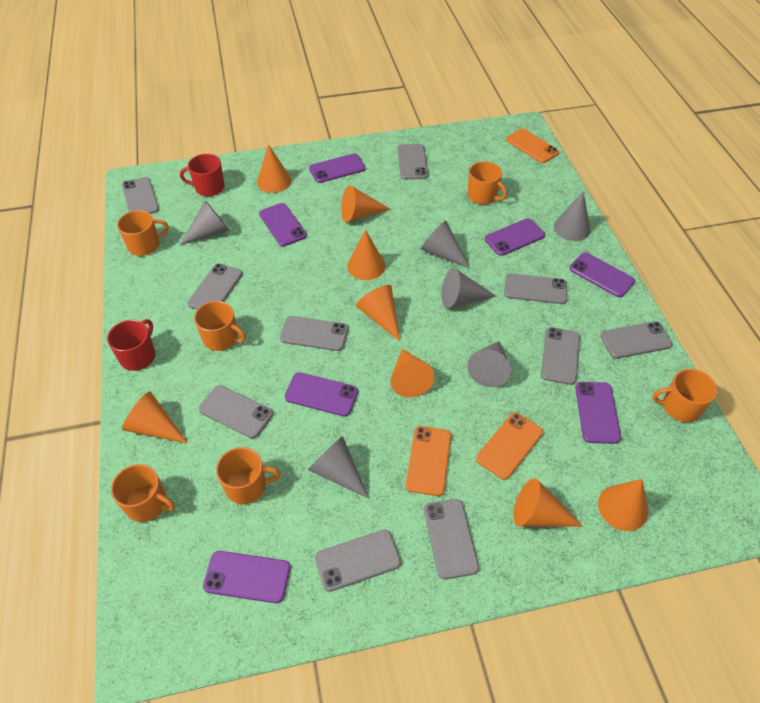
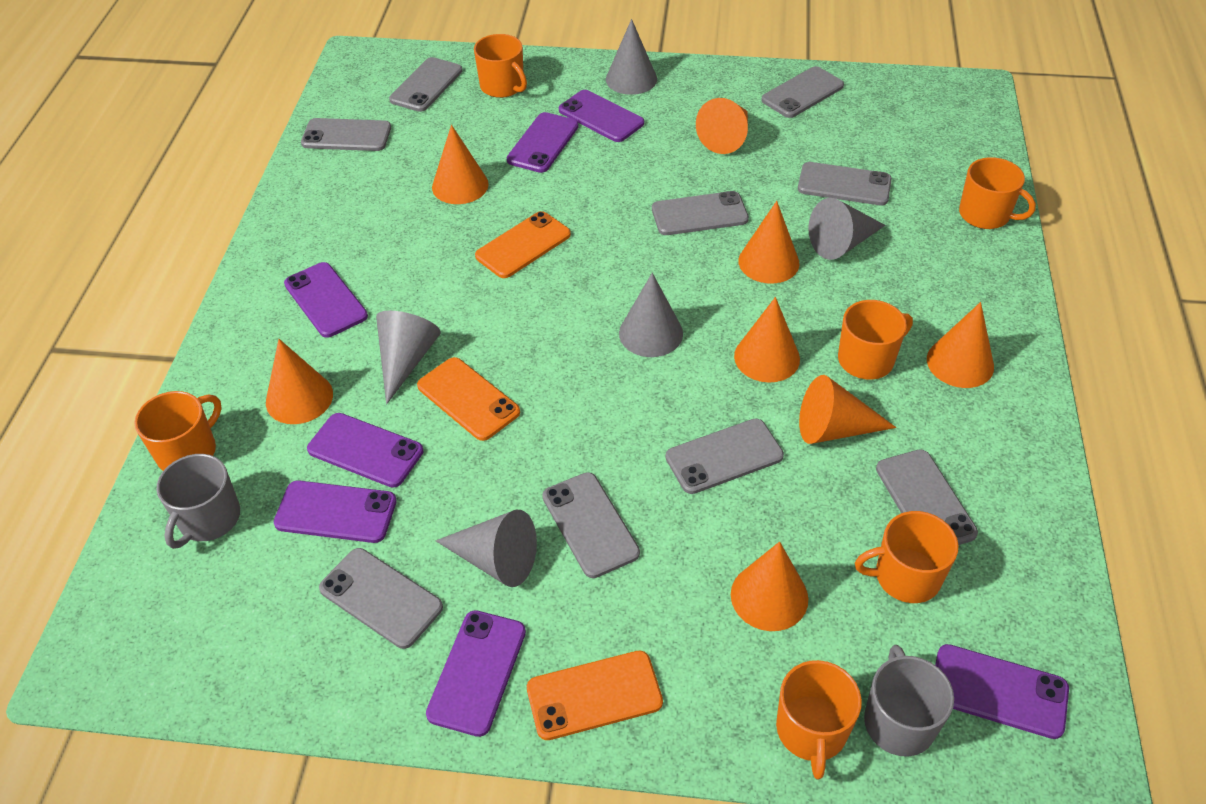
grey cone: [180,201,229,245] [308,436,369,499] [421,221,470,268] [441,268,496,308] [467,341,511,387] [554,191,591,241] = 6 -> [376,311,441,404] [435,510,537,587] [606,19,657,95] [619,273,683,357] [808,198,885,260] = 5
grey mug: none = 0 -> [157,454,240,549] [864,645,954,757] = 2
grey phone: [122,177,159,214] [187,263,242,310] [199,385,273,438] [280,316,348,351] [315,530,401,592] [398,144,428,180] [424,499,479,579] [504,273,567,304] [541,327,580,385] [601,321,672,359] = 10 -> [301,118,391,151] [319,548,443,649] [389,57,462,112] [542,472,640,578] [652,191,749,235] [665,419,784,494] [761,66,844,118] [798,162,892,205] [876,449,978,545] = 9
red mug: [107,319,156,371] [180,154,225,196] = 2 -> none = 0

